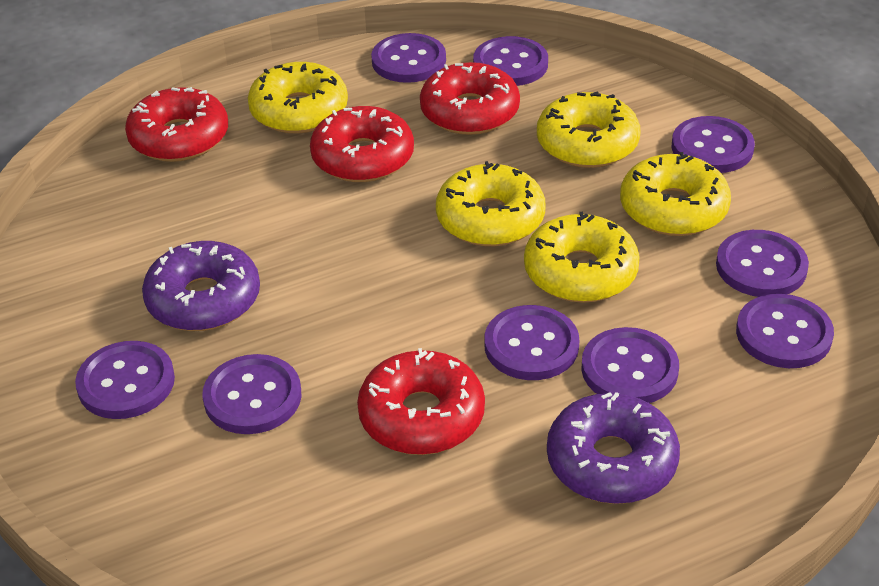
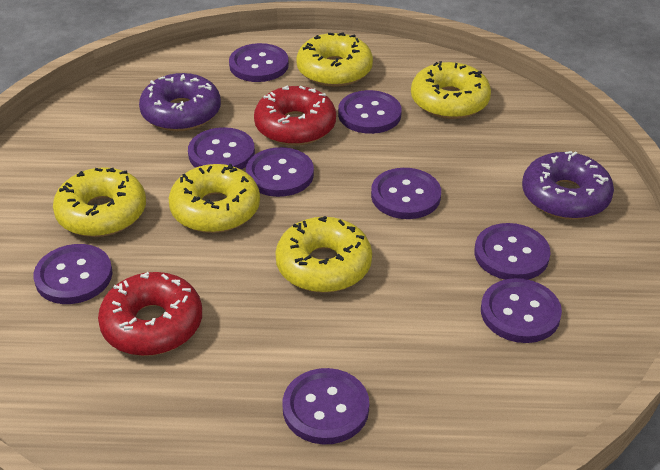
red donut: [125,87,228,162] [310,106,414,182] [357,348,485,455] [420,62,520,135] = 4 -> [98,272,202,356] [254,85,336,146] = 2

